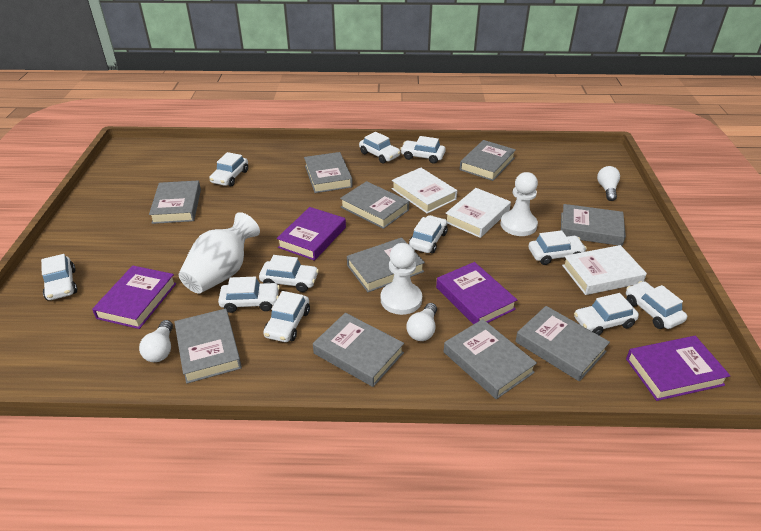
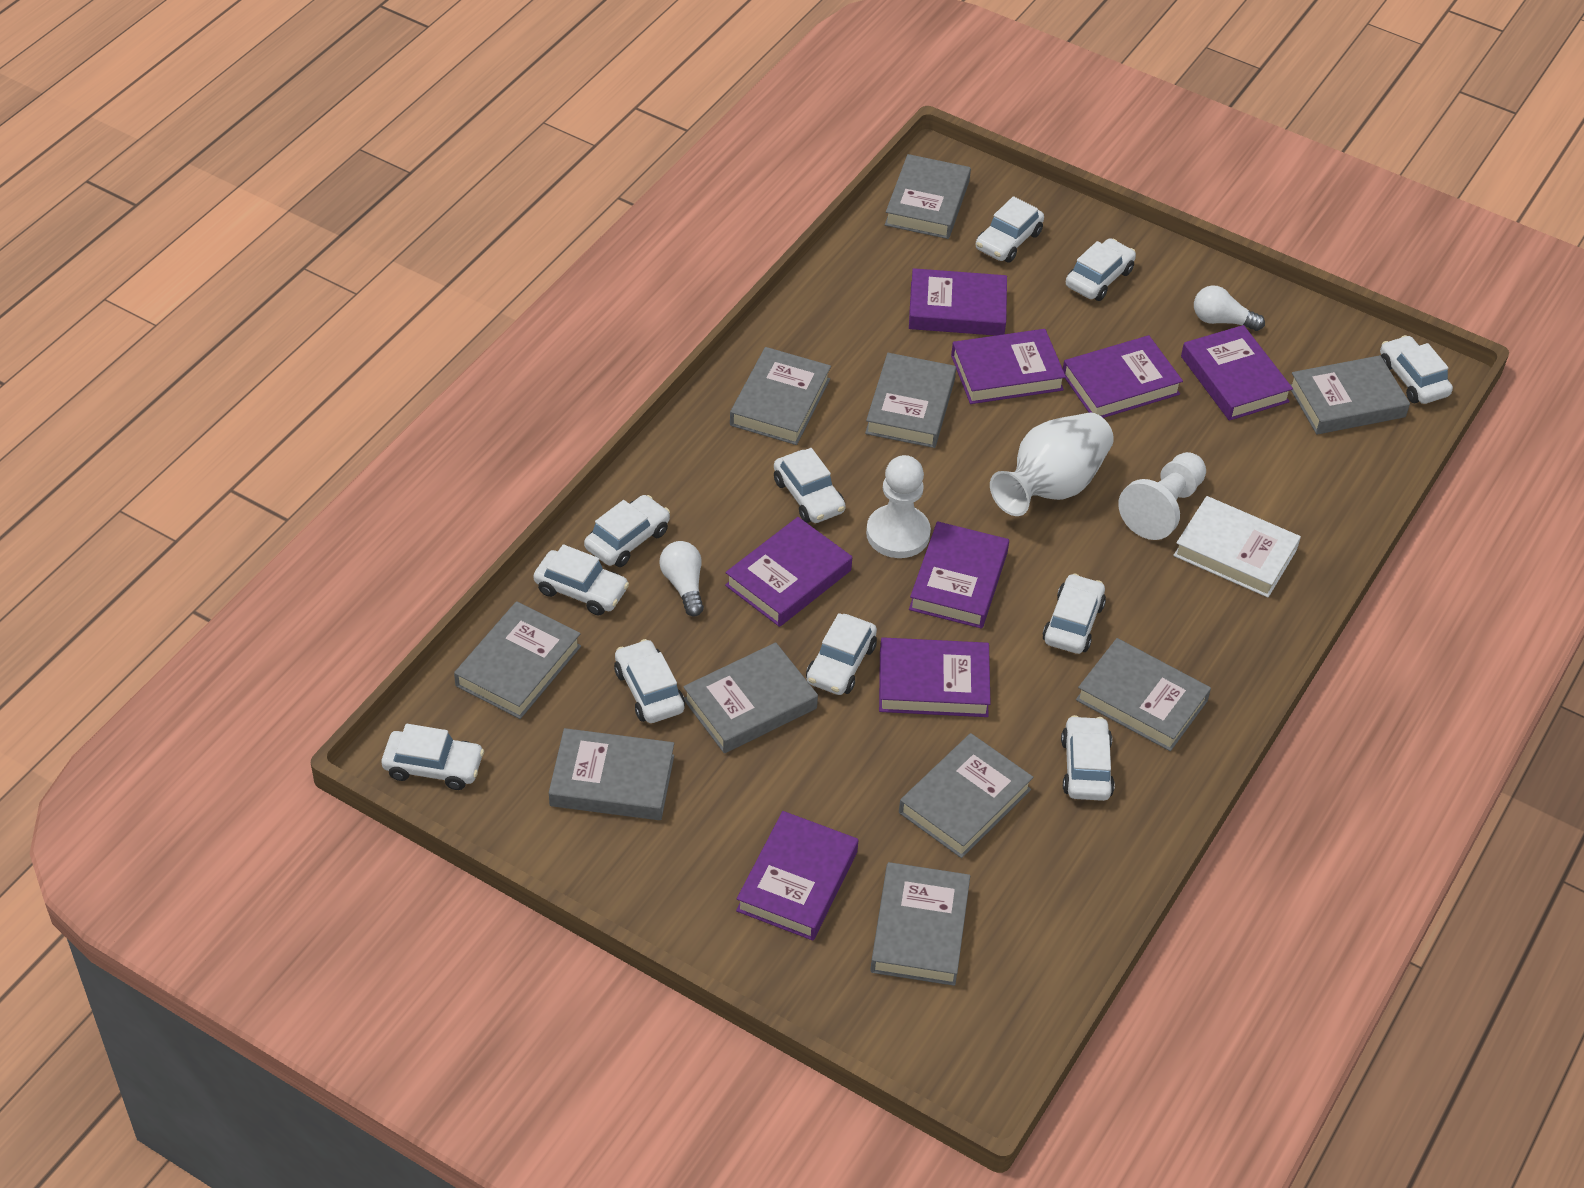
purple book: [92,265,177,329] [277,207,346,261] [436,262,517,325] [626,336,730,401] = 4 -> [725,517,852,627] [736,811,859,941] [879,637,991,717] [909,268,1007,336] [909,521,1009,629] [951,329,1066,404] [1063,335,1183,418] [1181,325,1293,421] = 8
white book: [392,168,457,214] [445,188,511,238] [562,245,647,295] = 3 -> [1173,496,1301,597] = 1
white light bulb: [139,320,173,362] [407,303,437,341] [597,166,620,201] = 3 -> [659,541,704,617] [1194,285,1265,331] = 2

